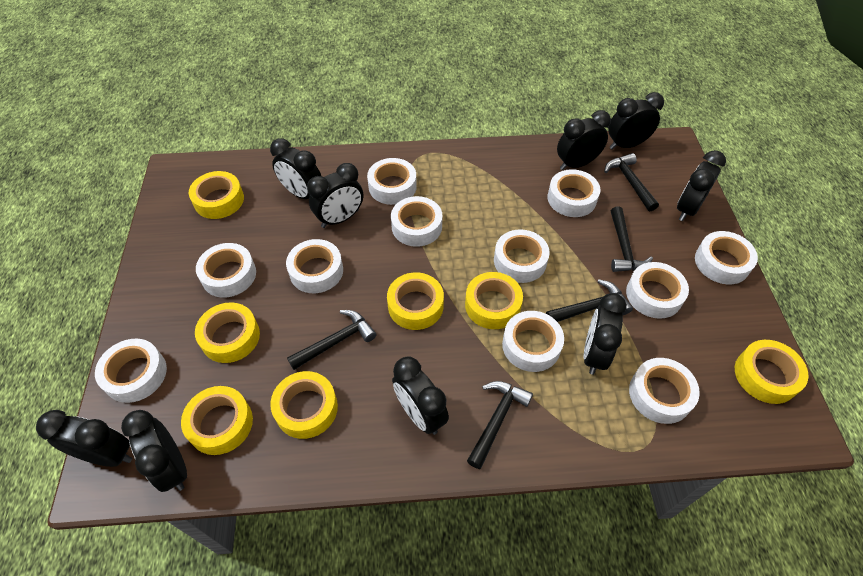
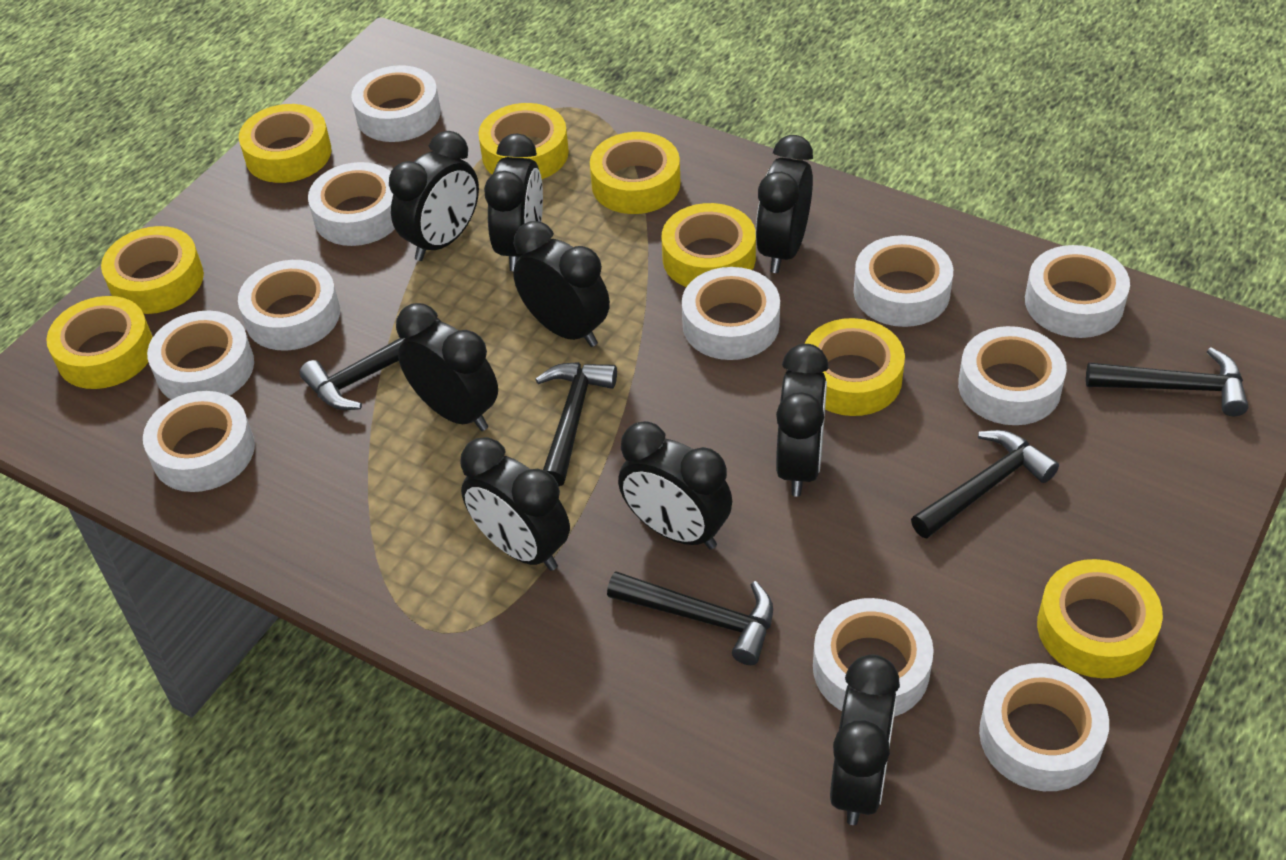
yellow tape: [181,386,253,455] [189,171,244,219] [195,302,260,363] [270,371,338,439] [387,272,444,330] [465,272,523,329] [735,340,809,404] = 7 -> [46,296,153,389] [101,226,204,314] [239,104,331,183] [478,103,569,179] [590,132,680,214] [661,203,756,287] [805,318,905,416] [1037,559,1163,678] = 8

